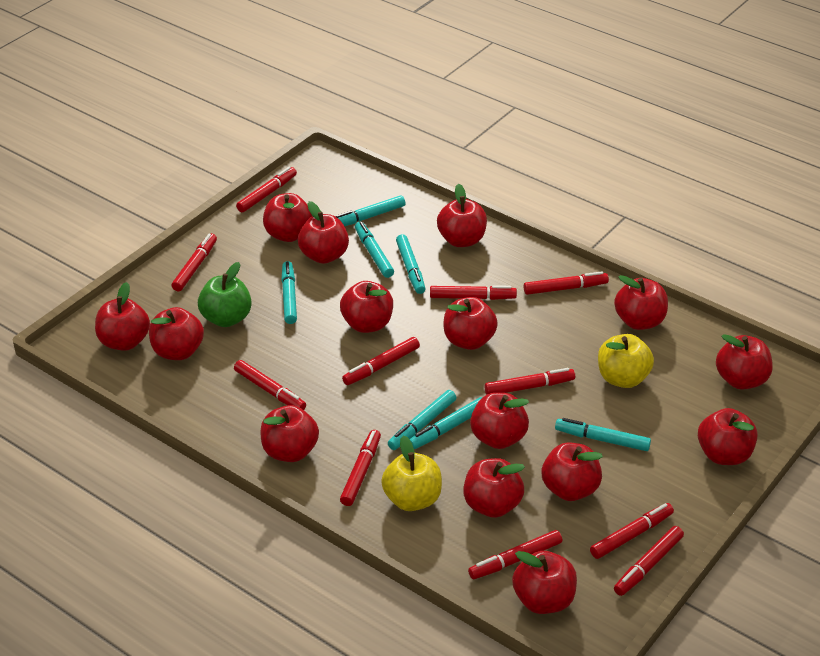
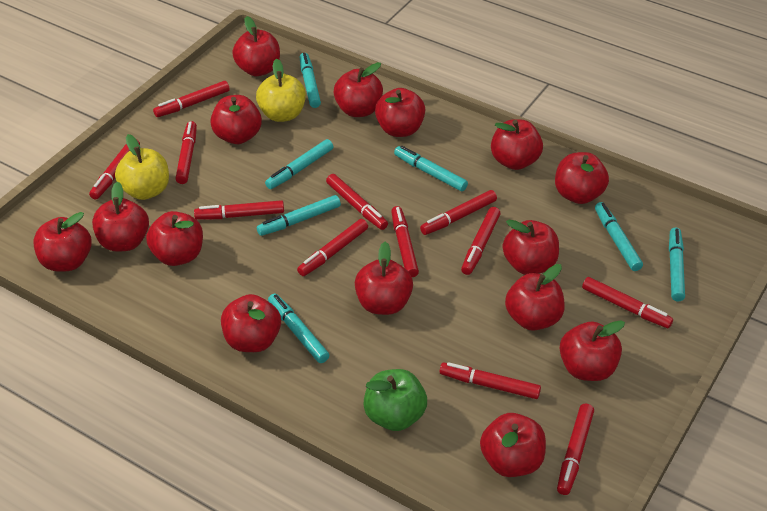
red marker: [171,234,217,291] [234,360,306,410] [236,167,297,212] [340,430,381,506] [342,337,420,385] [430,285,517,300] [468,530,562,579] [484,368,575,395] [524,271,609,295] [590,503,674,559] [614,526,684,596] = 11 -> [89,140,140,200] [153,81,230,117] [176,121,197,184] [194,200,284,220] [297,219,368,276] [326,174,388,230] [391,206,419,277] [420,190,497,235] [439,362,541,399] [461,207,501,275] [557,403,594,495] [582,277,673,328] = 12

